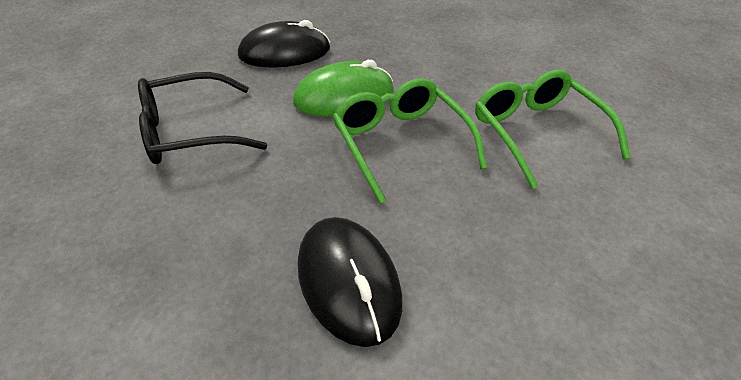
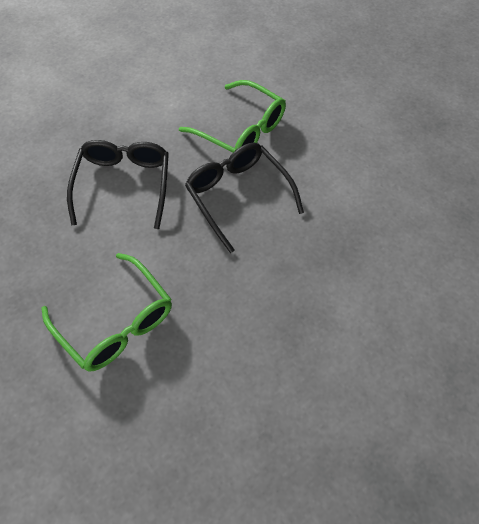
black glasses: [138,72,267,164] = 1 -> [67,140,169,229] [185,143,304,253] = 2
black mouse: [238,20,330,67] [298,217,402,347] = 2 -> none = 0
green mouse: [293,60,394,116] = 1 -> none = 0

